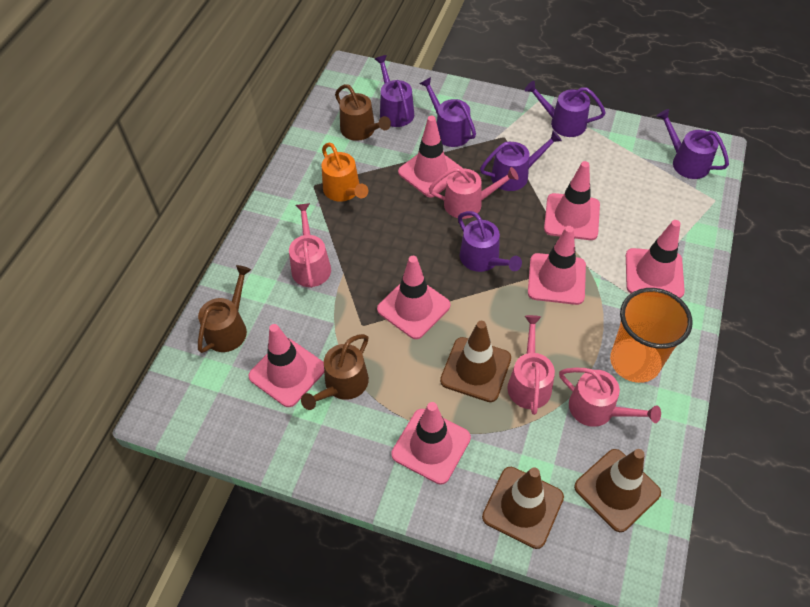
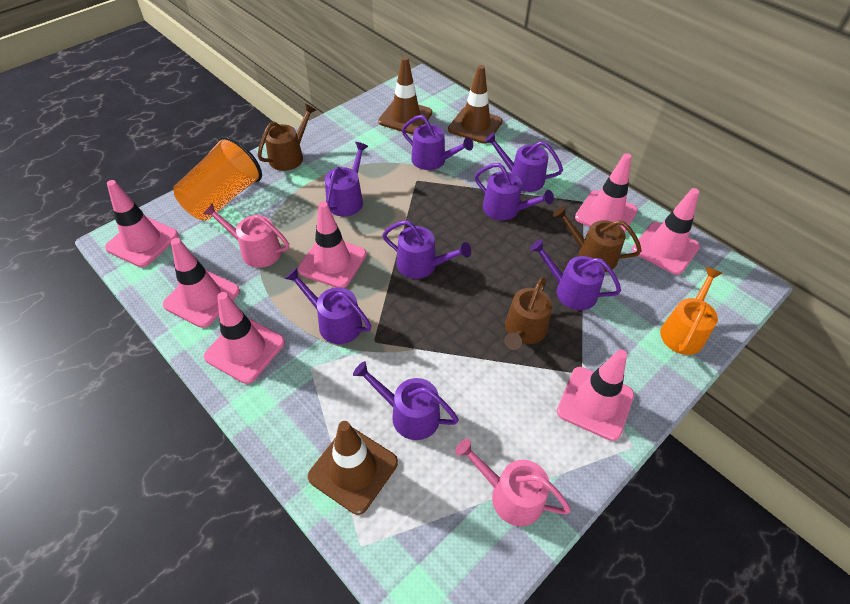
pink watering can: [289,203,331,288] [429,167,519,219] [507,315,555,415] [559,368,661,427] = 4 -> [203,203,289,268] [455,439,571,526] = 2
purple watering can: [375,55,414,127] [420,77,476,147] [458,211,522,272] [480,130,562,191] [525,81,606,137] [656,109,729,179] = 6 -> [285,268,371,344] [325,142,368,217] [353,361,459,440] [382,220,471,279] [402,115,473,170] [475,163,554,221] [484,132,563,192] [530,239,621,310] = 8

